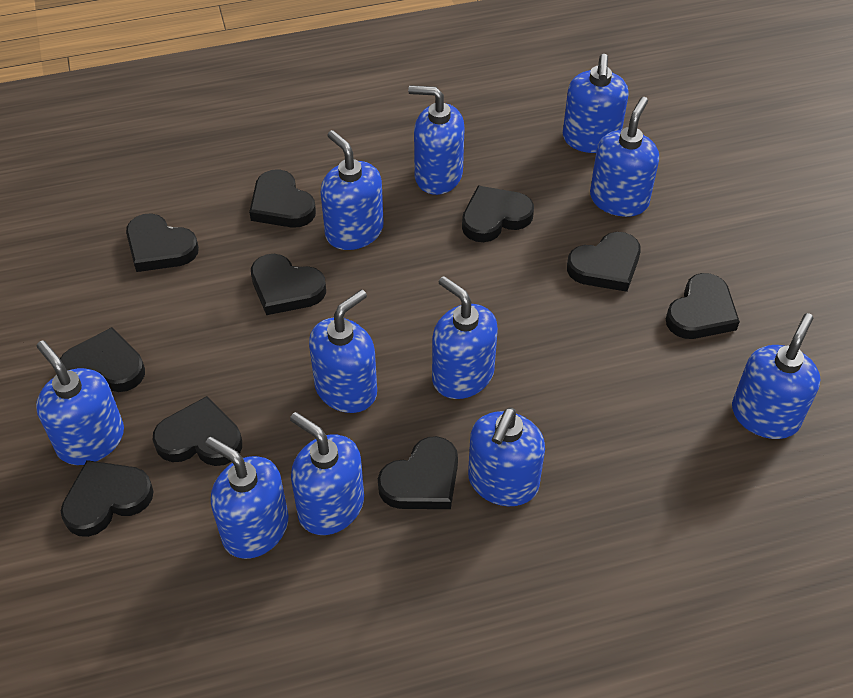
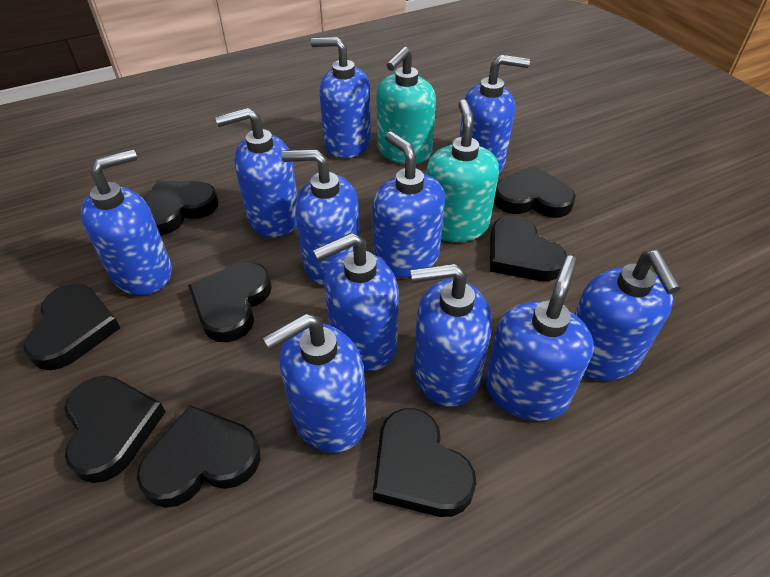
black heart: [60,327,145,392] [61,460,154,537] [126,213,199,272] [153,396,242,466] [249,169,316,228] [251,254,326,315] [378,436,458,509] [462,185,534,242] [567,232,641,292] [666,273,740,339] = 10 -> [24,283,120,370] [64,375,166,483] [137,405,260,508] [144,181,219,235] [188,262,272,342] [373,408,476,517] [490,215,567,281] [494,165,576,218] = 8
turquoise soap dispenser: none = 0 -> [377,47,436,164] [426,99,499,242] = 2

